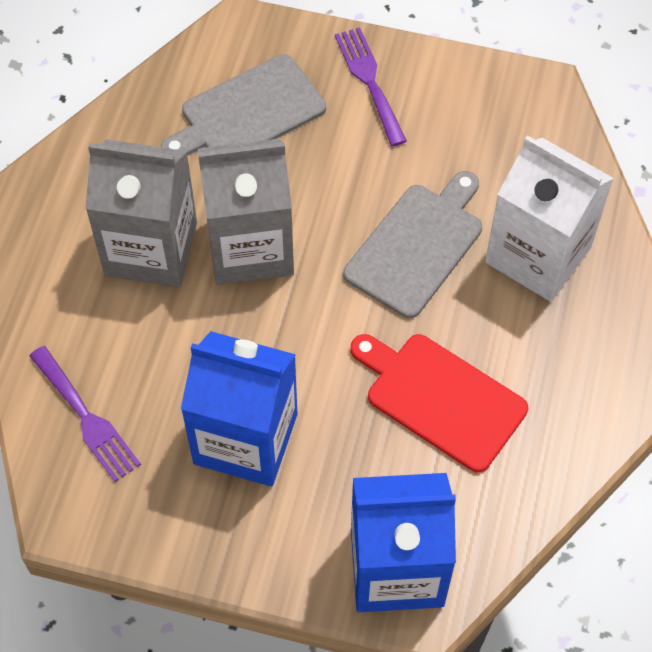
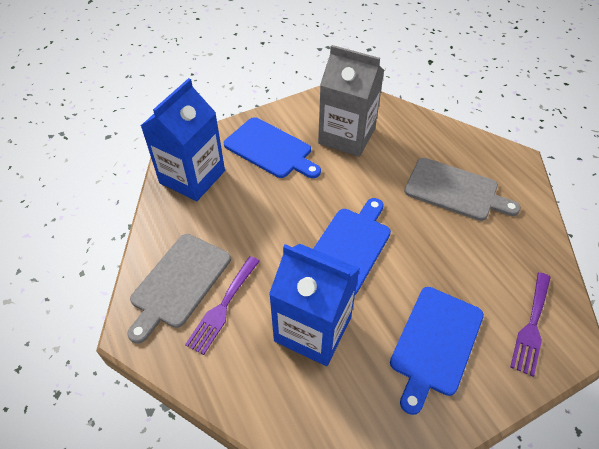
blue cutting board: none = 0 -> [224,117,321,178] [313,198,391,295] [390,287,484,415] = 3
grey carton: [85,139,197,287] [198,138,294,285] = 2 -> [318,45,384,157] = 1
red cutting board: [350,334,528,473] = 1 -> none = 0
white carton: [485,135,614,302] = 1 -> none = 0

